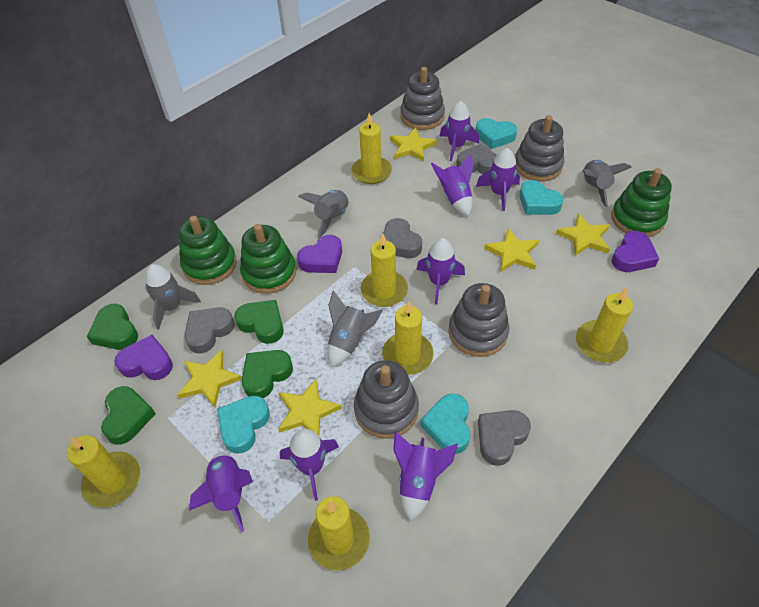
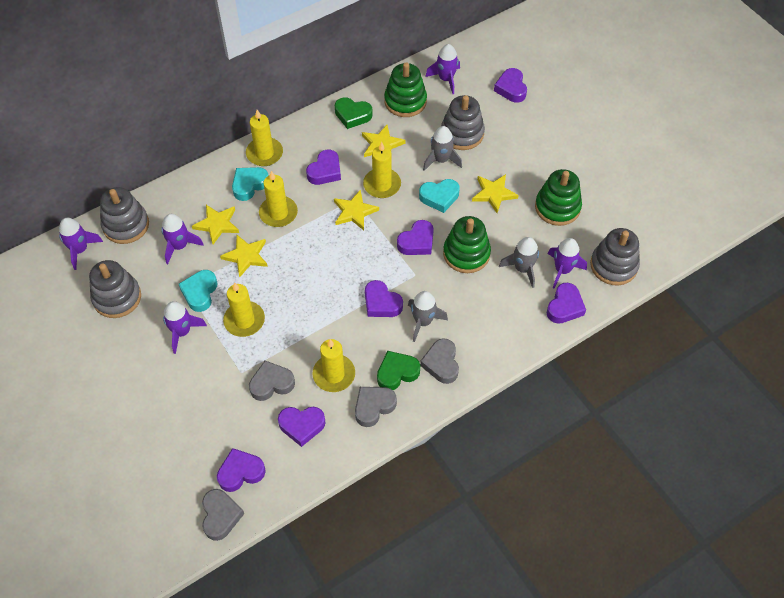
green heart: [87,304,138,350] [101,386,156,445] [234,300,284,344] [242,350,293,398] = 4 -> [335,97,373,129] [377,351,420,390] = 2
grey rocket: [145,264,201,330] [298,190,349,238] [328,290,383,367] [582,160,632,207] = 4 -> [408,291,448,342] [423,126,462,171] [499,237,539,288] = 3
purple heart: [114,335,173,380] [297,235,342,273] [612,231,660,272] = 3 -> [217,448,266,492] [278,407,326,447] [306,150,341,185] [365,280,403,317] [397,220,434,255] [494,68,527,103] [547,283,586,324] = 7
purple rocket: [189,452,253,532] [280,429,339,501] [393,431,458,521] [416,238,465,304] [431,154,474,216] [440,101,479,161] [476,148,520,211] = 7 -> [59,218,103,270] [161,214,204,264] [163,301,207,354] [425,44,460,94] [548,238,587,289] = 5
turquoise heart: [217,396,270,454] [420,393,470,454] [476,118,517,149] [519,180,563,215] = 4 -> [179,270,217,312] [232,167,269,201] [419,179,460,213] = 3
yellow candle: [67,435,140,507] [308,496,370,571] [351,113,392,184] [361,233,408,307] [382,301,434,375] [576,288,633,363] = 6 -> [223,282,265,337] [246,110,283,166] [259,171,298,227] [313,339,355,392] [363,142,401,198] = 5

